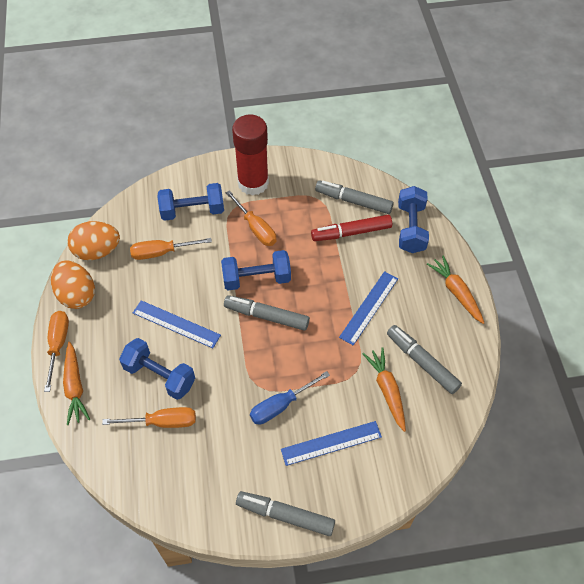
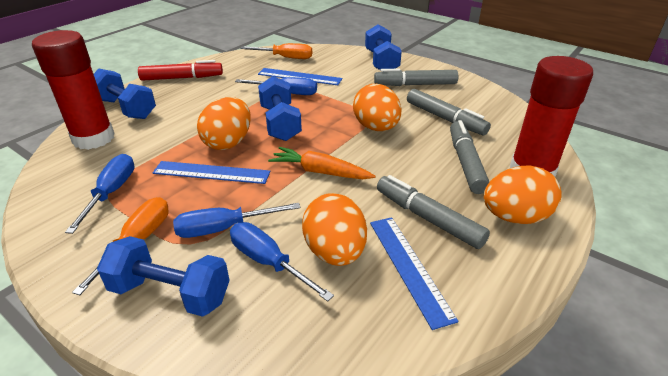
blue screwdriver: [250,371,330,424] = 1 -> [65,154,135,234] [173,203,300,238] [230,222,334,302] [235,77,317,95] = 4
orange carrot: [63,342,90,425] [363,347,406,432] [427,255,484,324] = 3 -> [268,147,376,179] = 1
orange egg: [51,260,95,309] [67,221,120,260] = 2 -> [197,97,251,150] [302,193,367,266] [353,84,402,131] [484,165,562,224] = 4
orange screwdriver: [44,311,69,392] [102,407,196,428] [130,238,212,260] [226,190,276,246] = 4 -> [72,197,169,295] [240,43,312,59] = 2
red glue stick: [232,115,269,196] = 1 -> [32,30,115,150] [510,56,593,177] = 2

